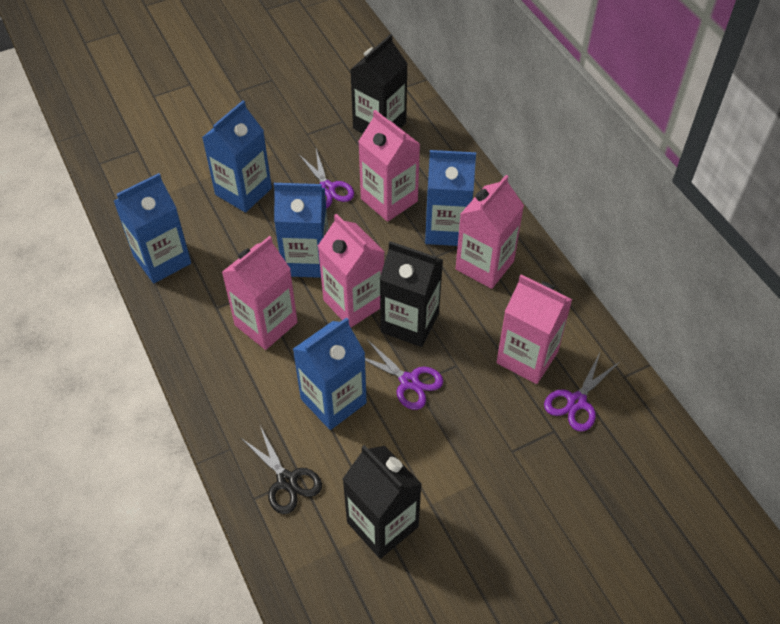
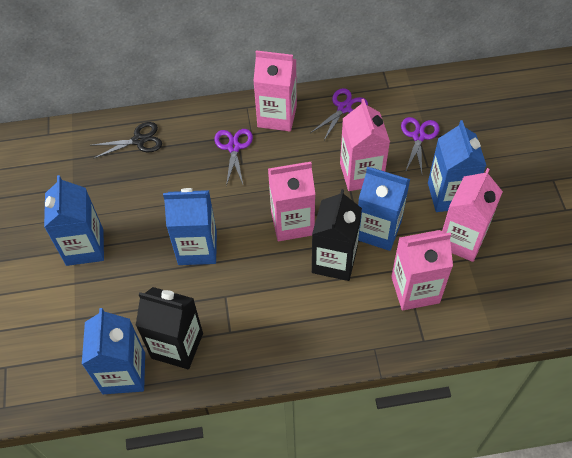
black carton: [343,445,422,559] [350,34,408,133] [379,241,443,347] = 3 -> [136,287,203,369] [312,189,362,281] = 2

